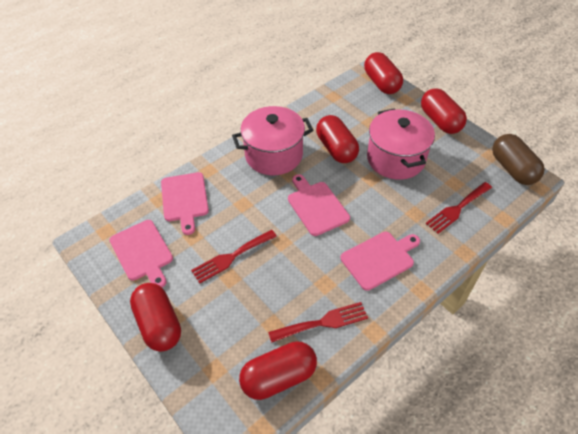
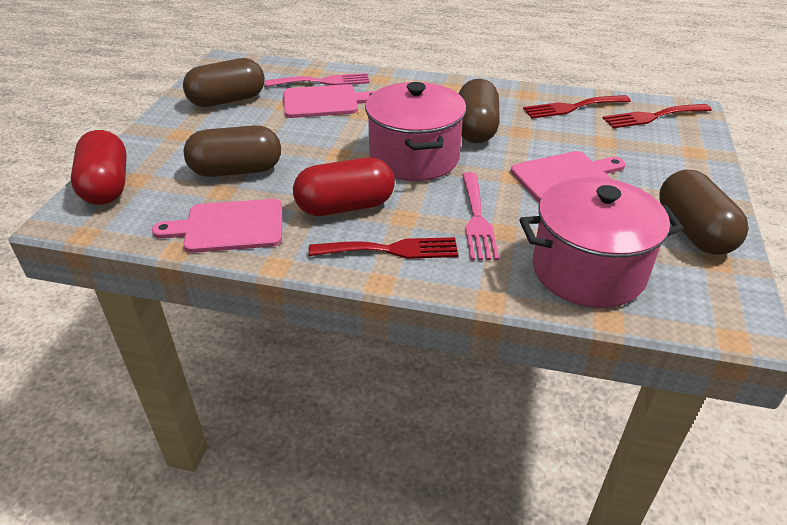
brown capsule: [492,134,545,185] = 1 -> [183,58,265,107] [184,125,281,177] [459,79,500,143] [659,170,749,255] = 4
pink cutting board: [110,220,173,288] [161,172,209,235] [288,174,350,236] [340,232,420,291] = 4 -> [152,199,282,253] [284,84,375,118] [511,151,625,202] = 3
pink fork: none = 0 -> [265,73,369,87] [462,172,499,260] = 2
red capsule: [130,283,181,352] [239,341,317,400] [316,115,359,163] [364,52,403,94] [421,88,467,134] = 5 -> [71,130,127,205] [293,157,395,216] = 2

